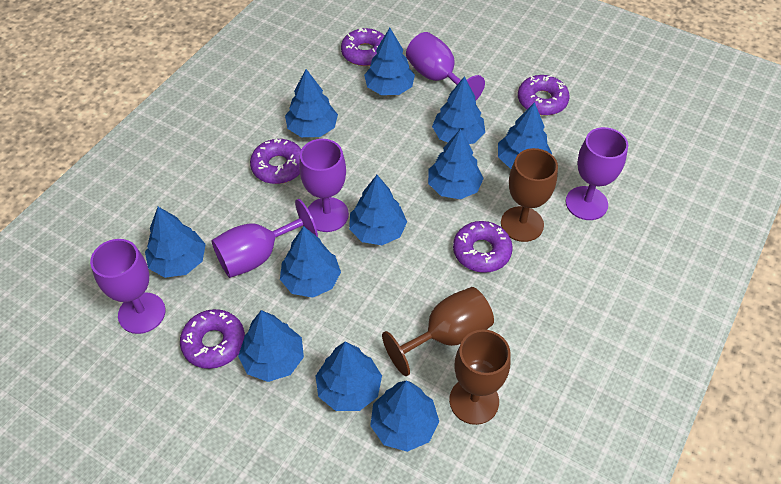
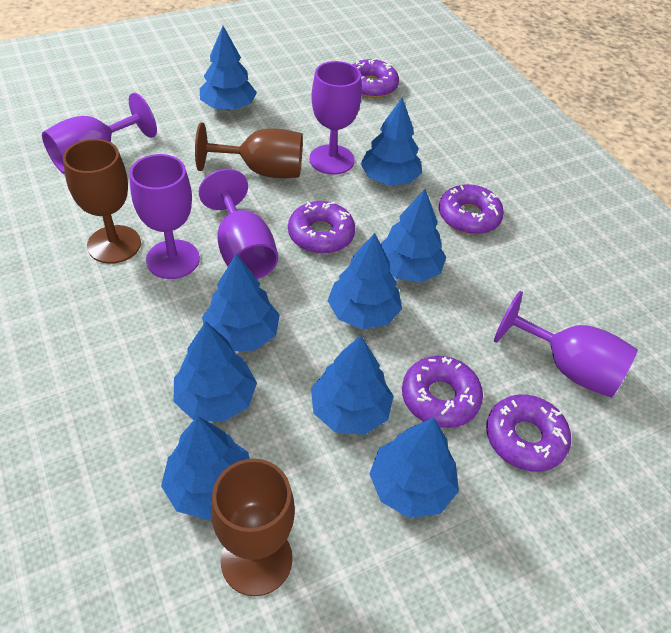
blue tree: [145,207,206,278] [238,310,304,382] [280,226,341,298] [285,69,338,137] [316,342,382,411] [349,175,407,245] [364,28,415,95] [370,381,439,452] [428,129,484,199] [432,76,485,144] [498,102,552,169] = 11 -> [161,416,250,520] [174,321,257,422] [200,26,257,110] [202,254,280,351] [311,335,394,435] [327,233,402,329] [360,98,422,185] [369,417,459,518] [380,189,446,283] = 9

